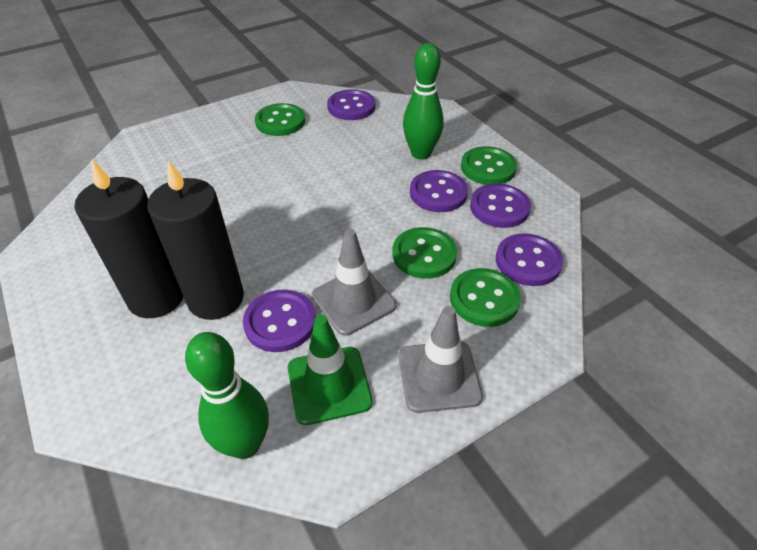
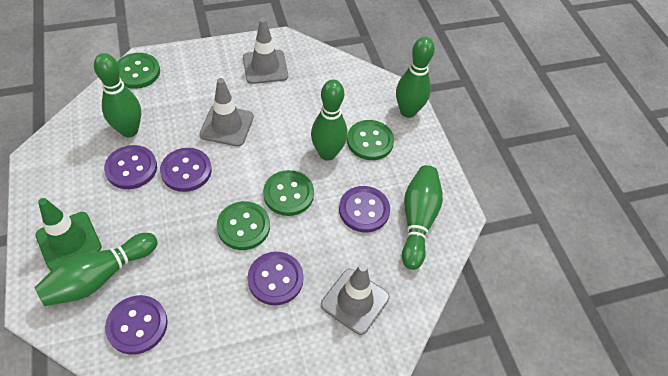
black candle: [75,160,183,318] [147,161,244,320] = 2 -> none = 0
green bowling pin: [185,332,269,459] [403,43,444,160] = 2 -> [34,233,158,306] [94,53,141,137] [311,80,347,161] [396,37,435,118] [402,165,443,270] = 5
grey traffic cone: [312,229,396,336] [399,306,483,413] = 2 -> [200,78,254,147] [243,18,288,84] [321,264,390,335] = 3

